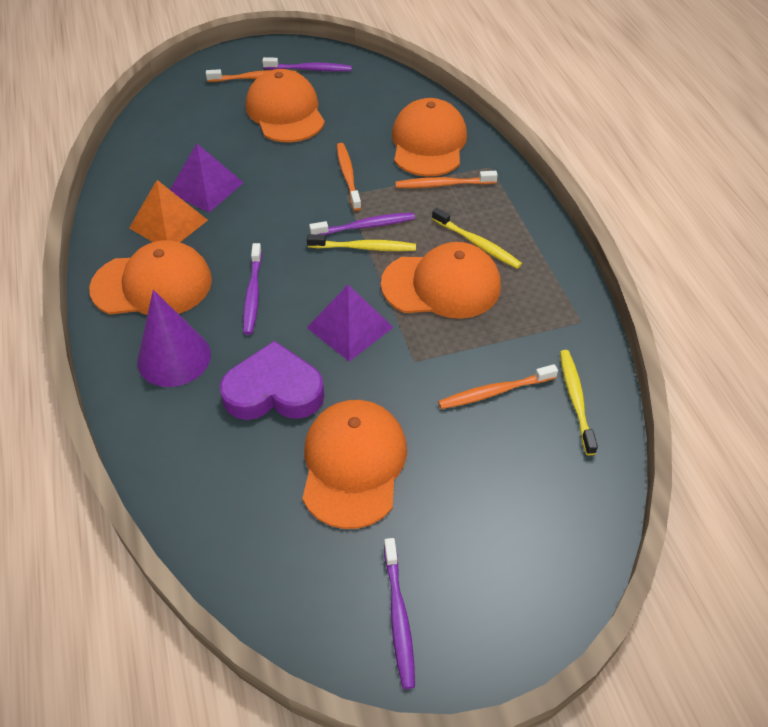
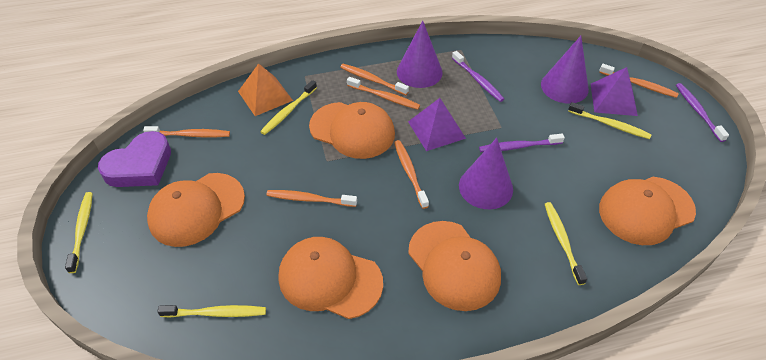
orange toothbrush: [206,69,297,82] [337,143,361,211] [395,171,498,188] [438,364,558,409] = 4 -> [143,126,230,137] [266,190,357,207] [340,64,409,95] [347,77,420,110] [394,140,429,209] [599,64,679,98] = 6
purple cone: [137,290,211,387] = 1 -> [397,21,443,88] [459,138,513,209] [541,36,589,104] = 3
purple toothbrush: [243,243,262,335] [262,57,352,72] [309,213,415,235] [384,538,415,689] = 4 -> [452,51,504,102] [479,134,565,152] [676,83,729,142] = 3
yellow toothbrush: [307,234,416,251] [432,208,522,269] [560,350,598,455] = 3 -> [65,192,93,273] [157,305,266,318] [260,80,317,135] [545,202,587,285] [568,102,652,139] = 5

